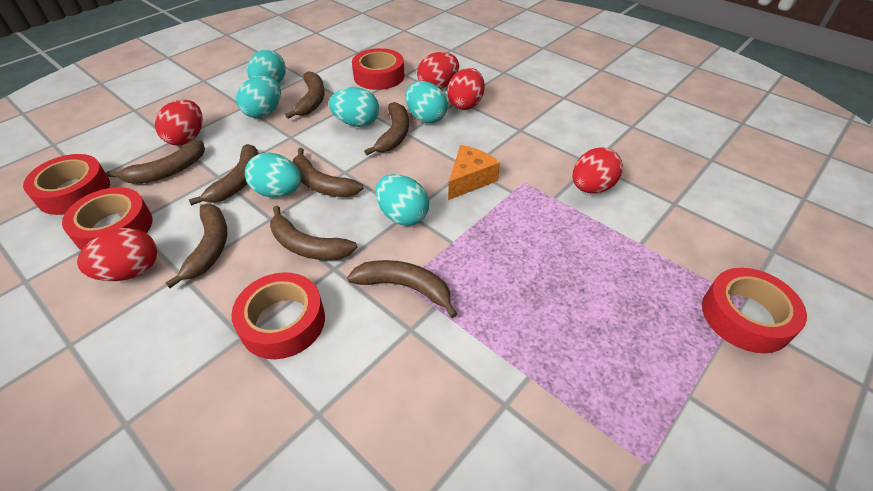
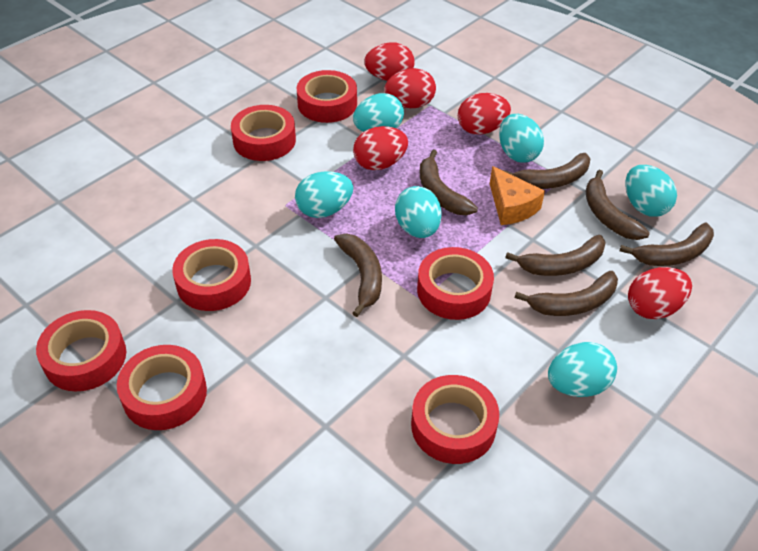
brown banana: [106,140,205,184] [165,204,227,288] [189,144,259,206] [270,206,357,260] [285,71,325,119] [293,148,364,197] [347,260,457,318] [364,102,409,155] = 8 -> [334,234,382,317] [420,150,478,215] [502,153,590,189] [505,235,606,276] [515,271,618,316] [586,170,650,240] [620,223,714,266] = 7
red tape: [23,154,110,215] [62,187,152,251] [231,272,325,359] [352,48,404,90] [702,268,807,353] = 5 -> [36,310,126,391] [117,345,207,430] [172,239,251,311] [231,105,296,161] [297,70,357,123] [411,375,499,464] [417,247,494,320] = 7

